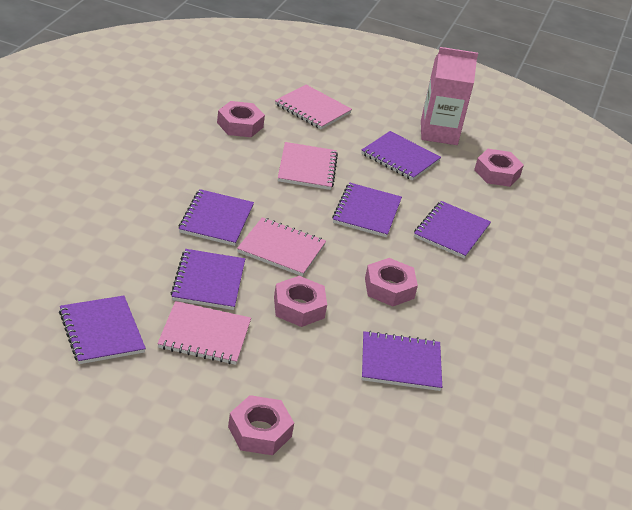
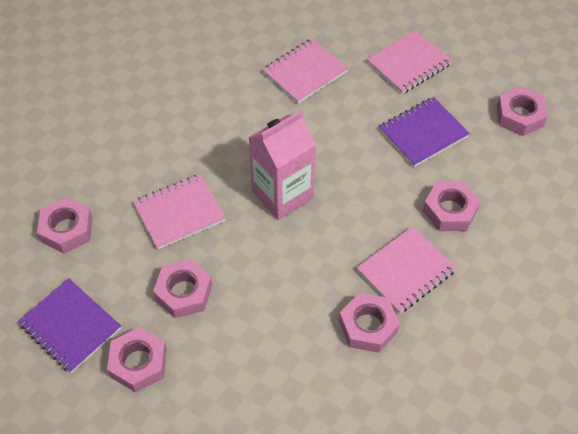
pink nut: [217,101,265,137] [228,395,294,455] [274,276,327,327] [365,258,418,306] [474,149,524,187] = 5 -> [37,197,93,254] [107,327,167,392] [153,259,212,318] [339,293,400,353] [423,181,481,231] [497,86,548,136] = 6
purple notebook: [59,296,146,364] [171,249,245,310] [179,189,254,246] [332,183,402,237] [361,131,441,180] [362,331,442,391] [414,201,491,259] = 7 -> [18,278,121,373] [379,97,470,167] = 2

